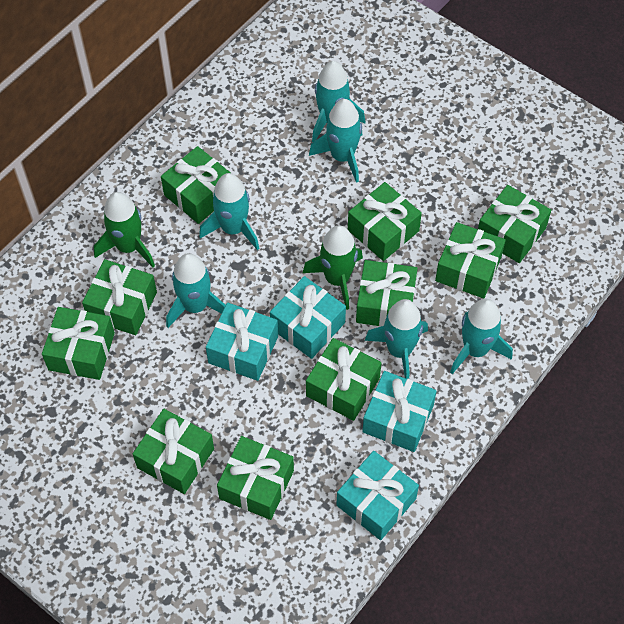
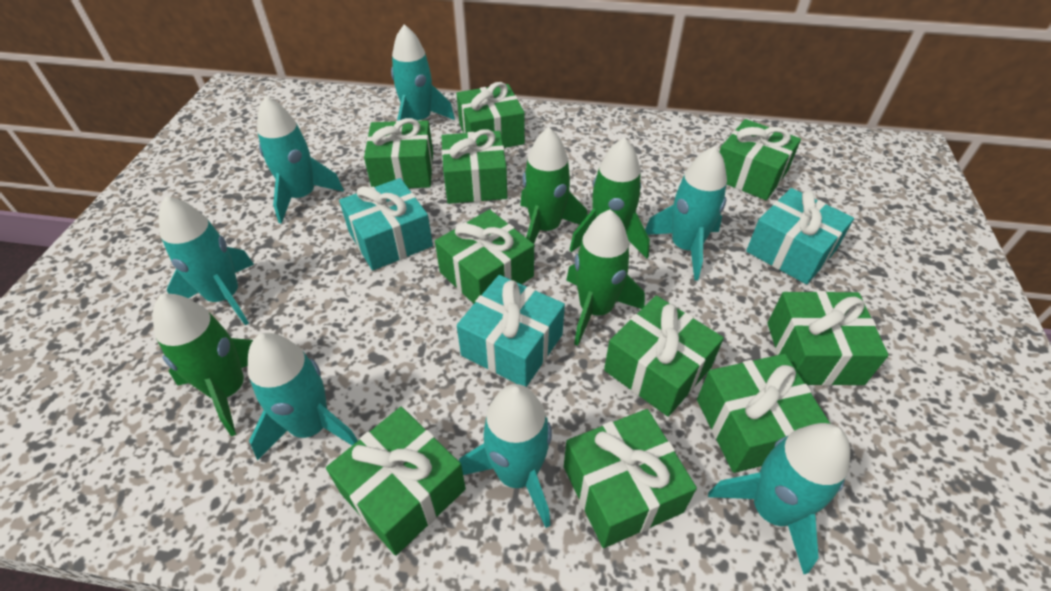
green rocket: [94,192,155,267] [303,225,363,310] = 2 -> [153,294,253,436] [520,127,587,244] [566,209,645,346] [569,137,650,258] = 4
turquoise gift: [206,303,278,381] [270,276,346,359] [336,451,419,540] [362,371,437,452] = 4 -> [339,178,433,271] [457,275,565,387] [746,188,854,285] = 3
turquoise rocket: [166,253,226,328] [199,173,259,250] [309,99,362,183] [312,61,365,142] [364,299,428,379] [450,299,512,374] = 6 -> [159,196,254,326] [248,333,358,460] [257,96,344,224] [391,24,455,121] [459,384,552,528] [645,146,727,280] [708,423,850,574] = 7

